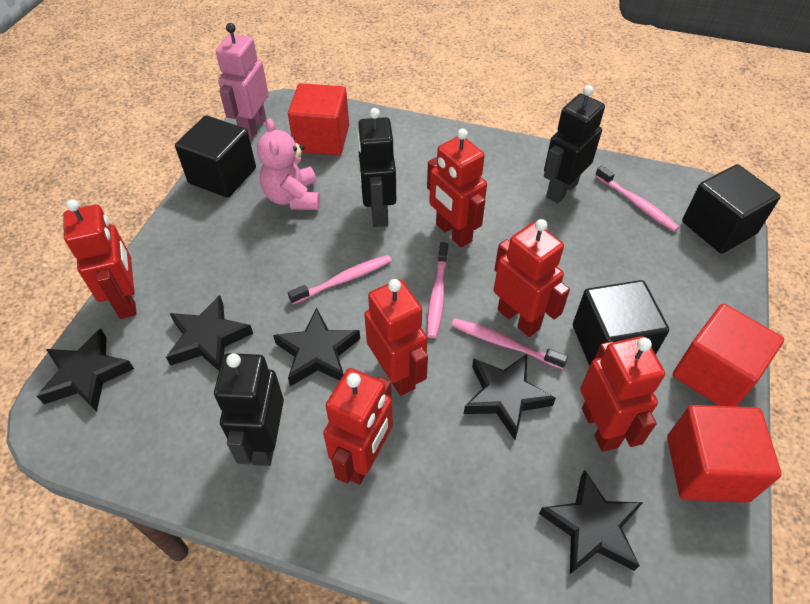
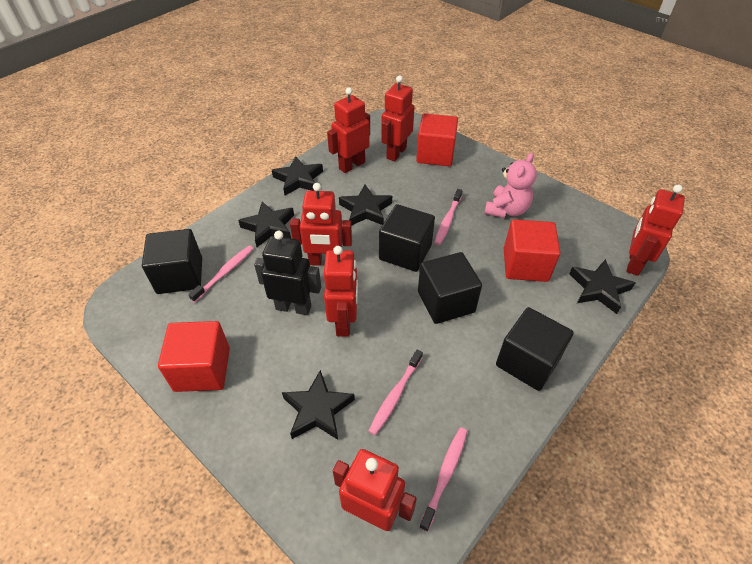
black cube: [175,115,256,198] [573,280,669,366] [682,164,781,254] = 3 -> [142,229,202,294] [379,204,435,272] [418,252,482,324] [496,307,574,391] = 4
black robot: [214,353,284,466] [357,108,396,227] [544,85,605,203] = 3 -> [254,231,321,315] = 1
pink robot: [216,23,269,140] = 1 -> none = 0

